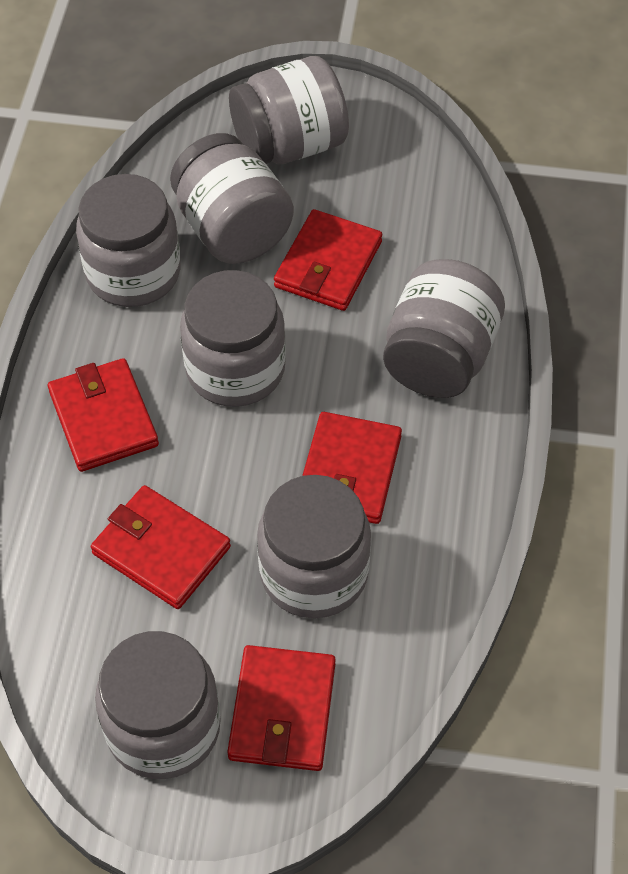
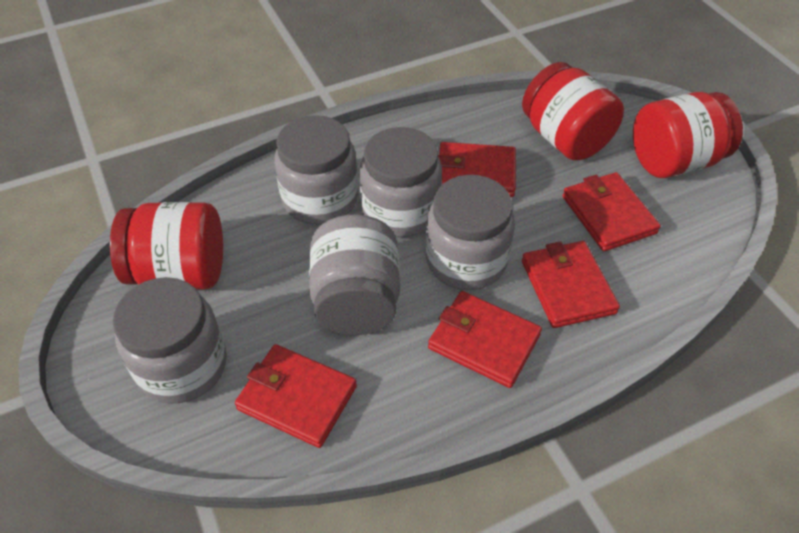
grey jar: [76,174,181,307] [95,631,221,779] [170,133,294,264] [180,270,286,407] [229,56,349,165] [257,475,371,619] [383,259,505,398] = 7 -> [113,277,227,403] [275,115,358,225] [309,214,400,335] [360,127,442,237] [425,175,515,290] = 5
red jar: none = 0 -> [110,202,223,289] [522,62,624,161] [633,92,743,178] = 3

